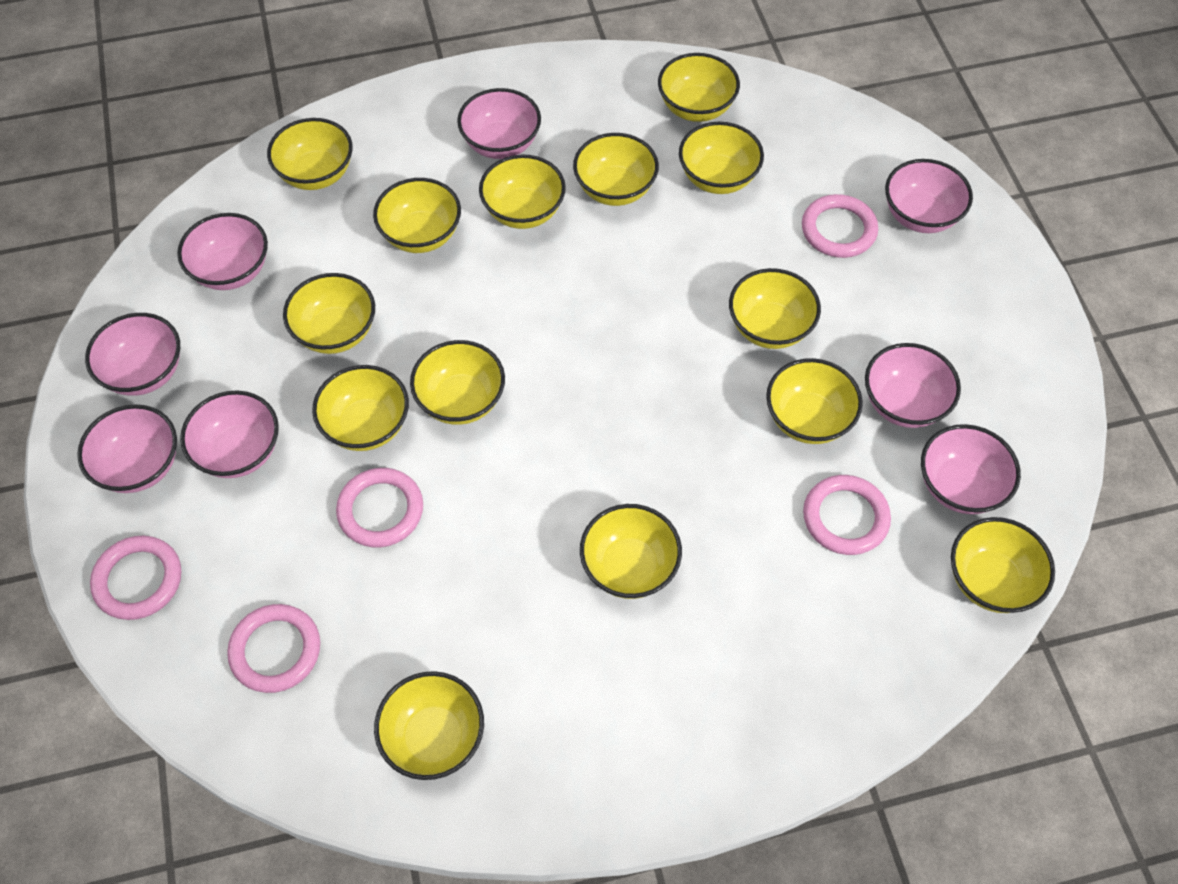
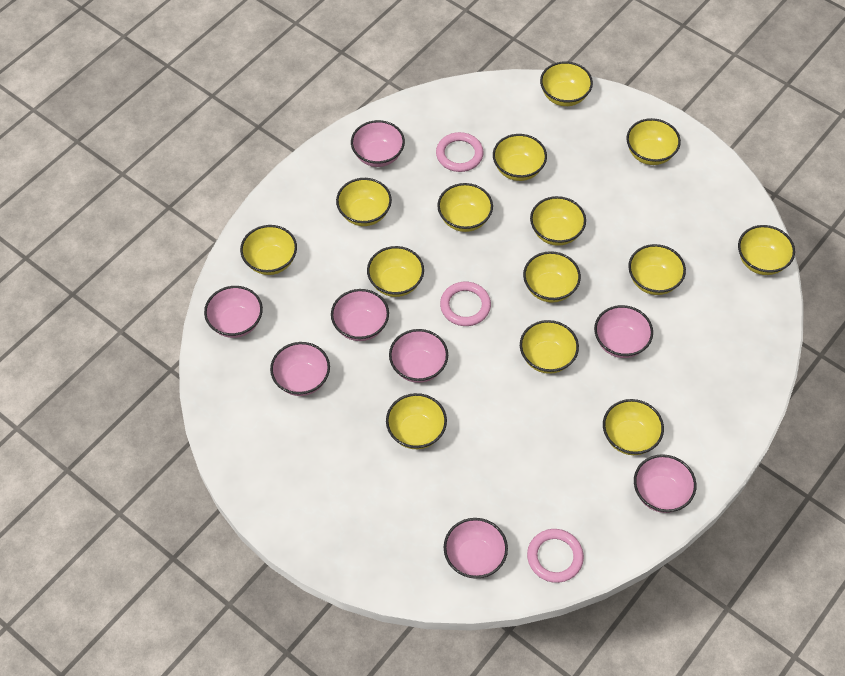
pink ring: [90,536,181,620] [227,604,320,693] [336,468,423,547] [802,194,878,258] [803,475,891,555] = 5 -> [436,132,484,172] [440,282,491,326] [527,529,584,583] = 3

